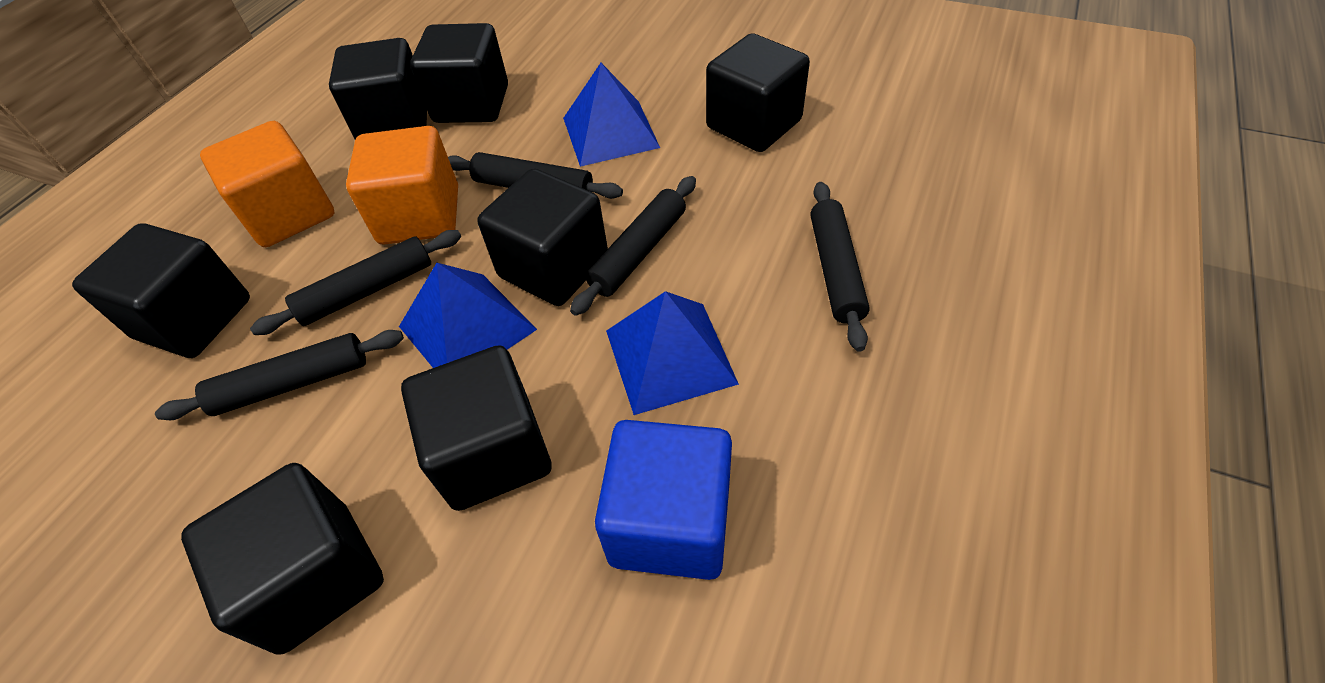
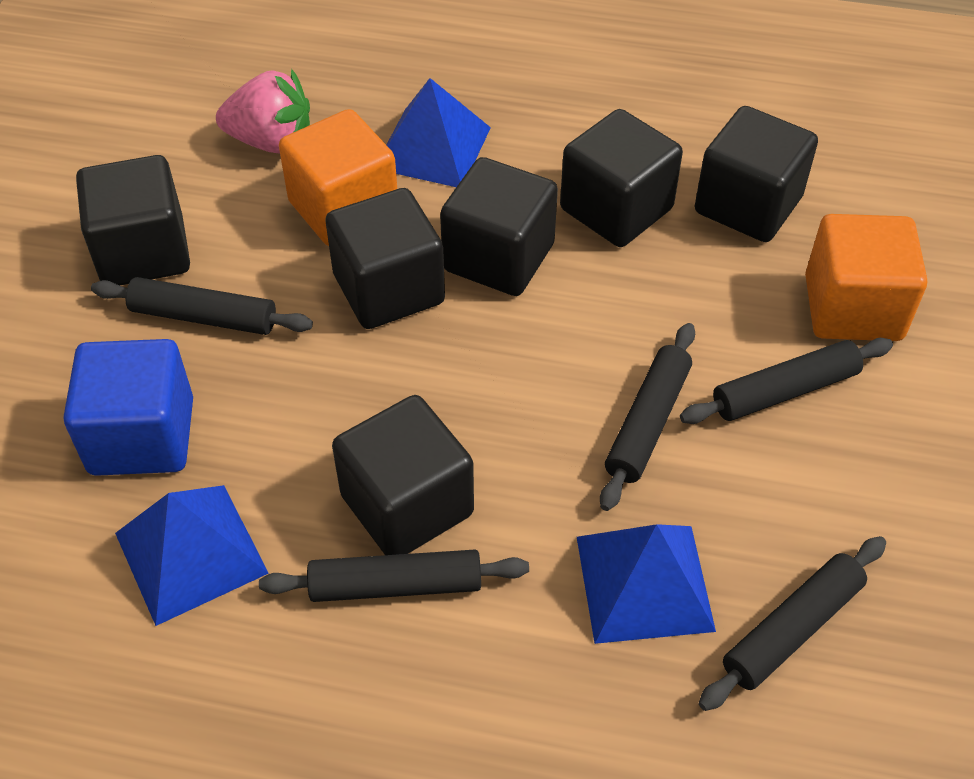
black cube: [72,223,250,358] [181,463,384,655] [329,38,427,139] [401,345,552,511] [410,23,508,123] [477,169,608,306] [706,33,810,152] = 7 -> [76,155,190,286] [325,188,445,329] [332,395,474,555] [440,157,558,296] [560,109,683,247] [695,106,818,242] = 6
pink strawberry: none = 0 -> [216,69,310,153] = 1

